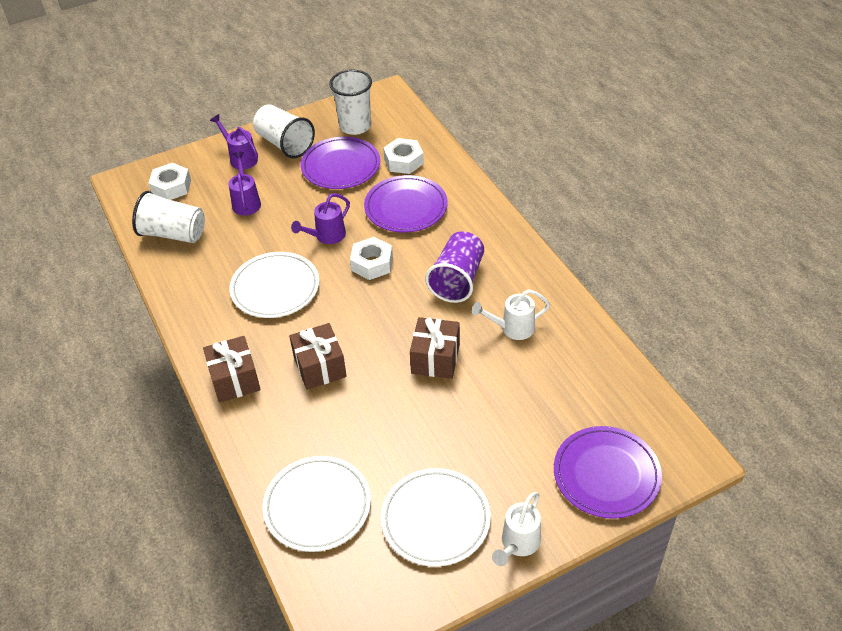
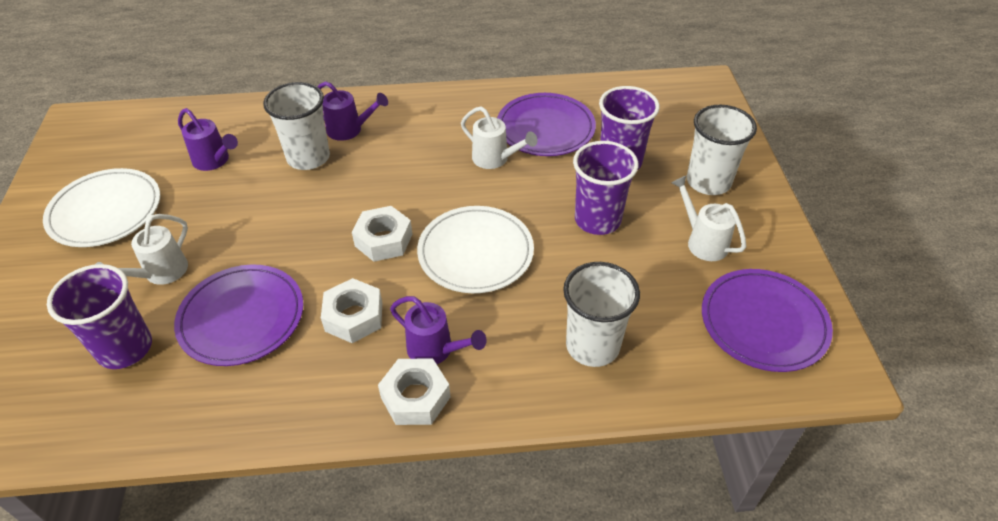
brown gift: [203,336,261,403] [289,323,347,390] [410,317,460,379] = 3 -> none = 0
purple cup: [425,231,484,303] = 1 -> [47,264,152,369] [573,141,638,235] [599,86,660,170] = 3
white plate: [229,252,319,318] [262,456,371,552] [381,468,491,567] = 3 -> [43,168,160,247] [417,206,534,293] = 2
white watering can: [472,289,550,340] [492,492,541,566] = 2 -> [95,214,188,285] [461,106,537,169] [671,176,746,261] = 3

